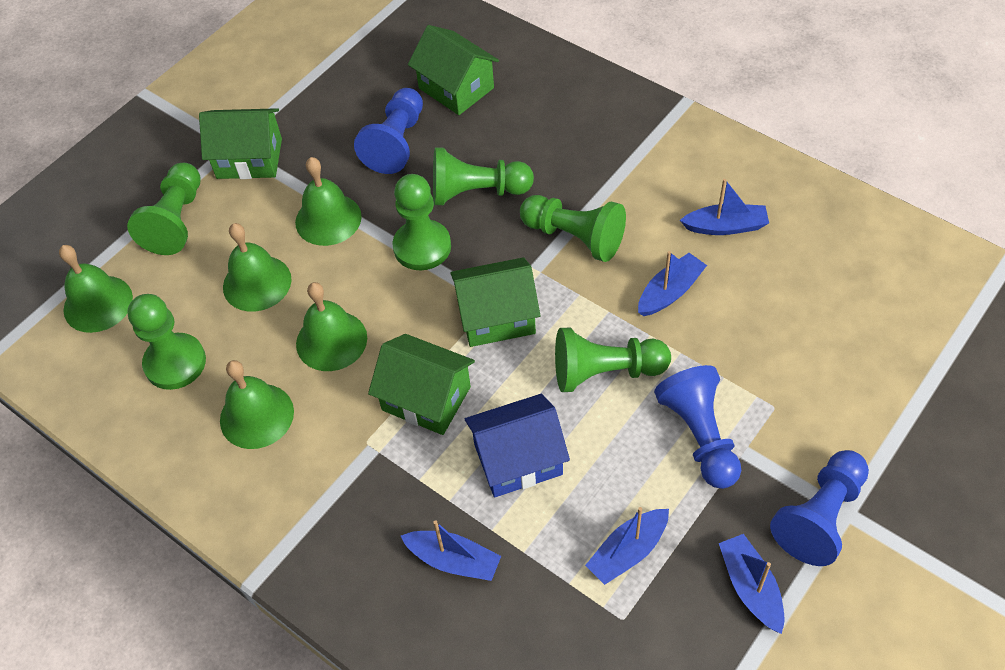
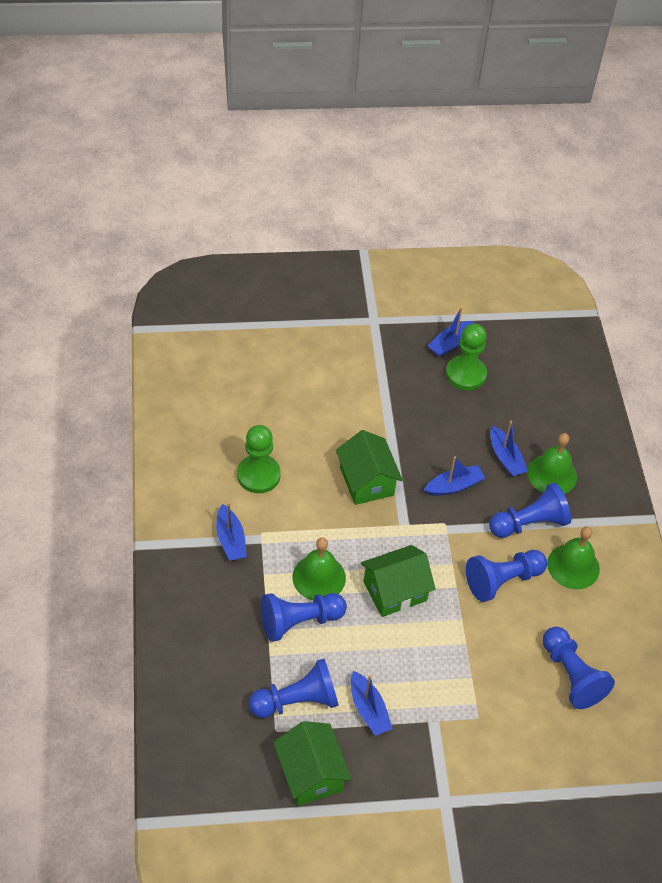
blue house: [465,394,570,497] = 1 -> none = 0
blue pawn: [354,88,423,174] [654,365,741,489] [770,450,869,566] = 3 -> [249,658,339,718] [261,593,347,642] [466,550,547,602] [489,482,571,538] [543,626,615,709] = 5
green bell: [59,245,133,333] [220,360,294,449] [223,223,291,312] [295,157,362,246] [296,282,367,371] = 5 -> [293,537,346,600] [527,433,577,494] [547,526,600,589] = 3
green house: [199,108,282,179] [368,334,475,435] [408,25,499,115] [450,257,540,347] = 4 -> [273,721,352,806] [336,430,403,505] [361,545,436,617] = 3
green pawn: [127,163,201,255] [127,294,206,390] [393,174,451,270] [433,147,534,205] [520,195,626,262] [555,328,671,392] = 6 -> [237,425,281,493] [446,324,487,390] = 2

